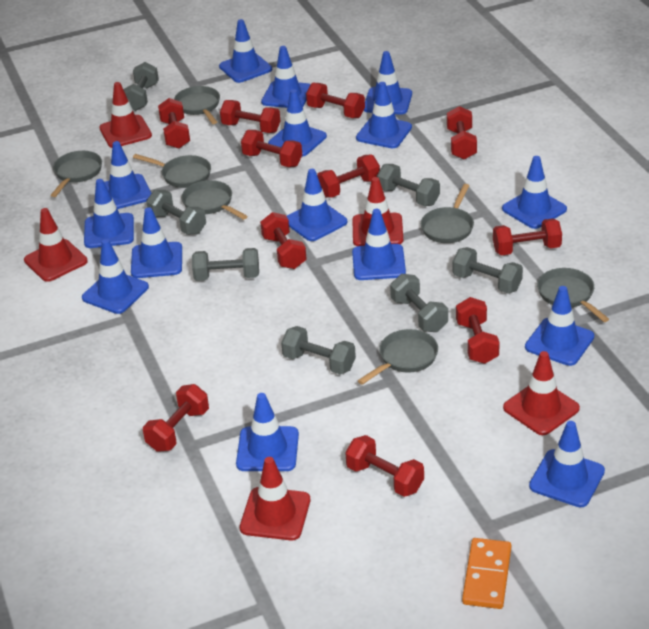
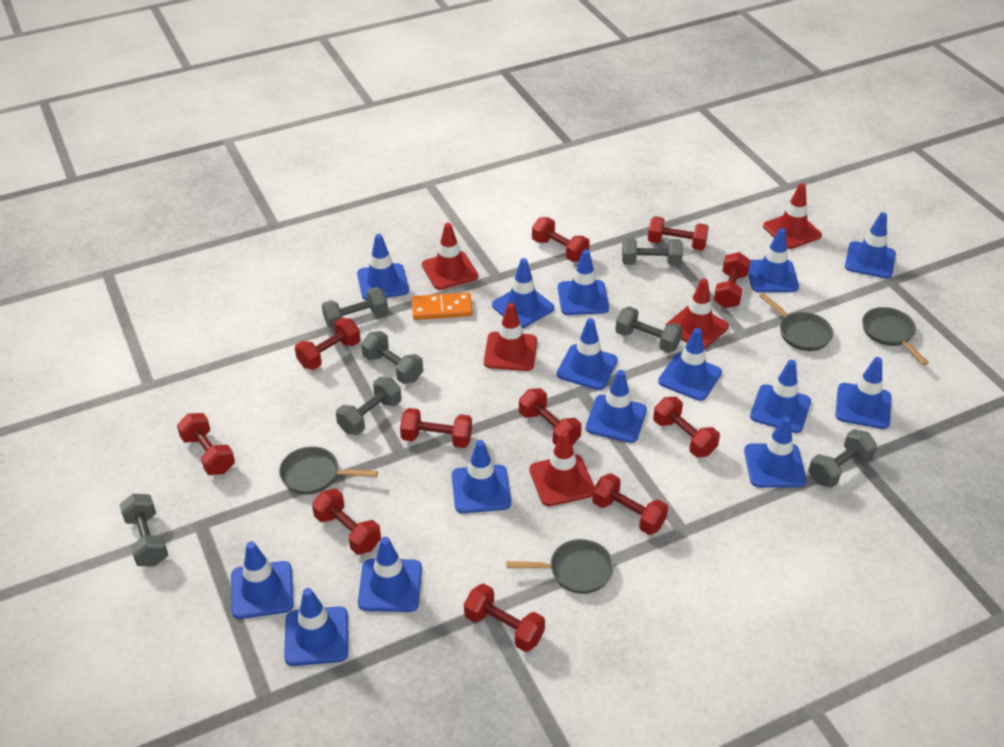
grey pan: [51,151,102,197] [133,154,211,188] [174,86,220,124] [181,180,248,220] [358,329,438,385] [421,184,474,243] [537,268,609,322] = 7 -> [279,446,378,494] [506,539,614,594] [759,293,833,351] [862,307,929,365] = 4

